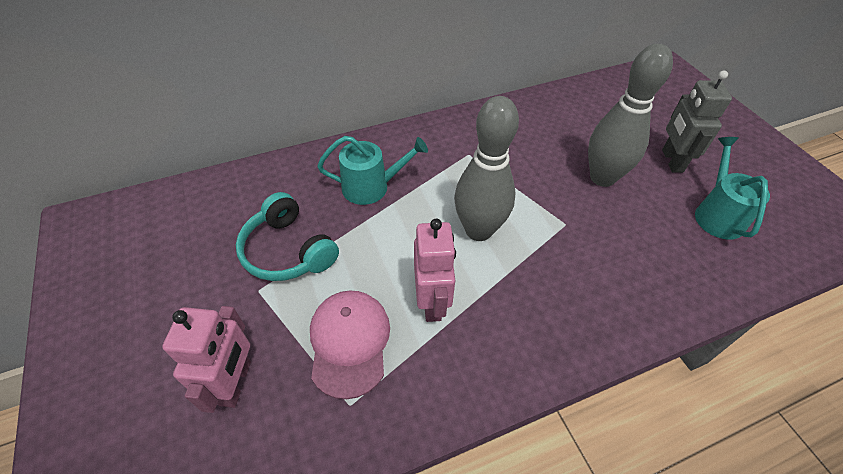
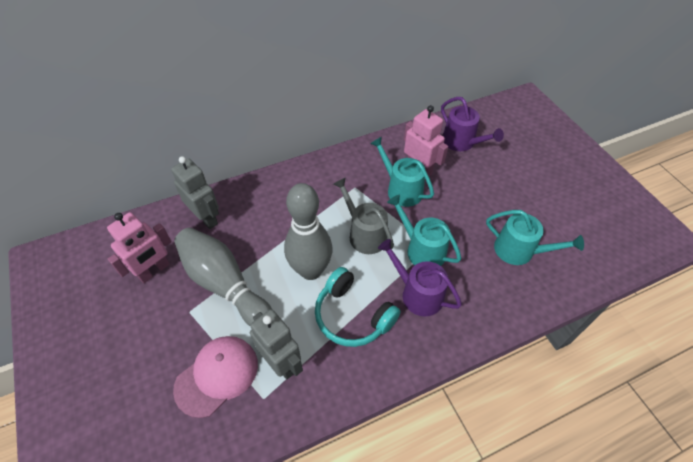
grey robot: [662,70,732,173] = 1 -> [171,156,219,229] [250,309,303,379] = 2
grey watering can: none = 0 -> [333,178,394,254] = 1
purple watering can: none = 0 -> [378,239,462,316] [441,97,504,151] = 2
turquoise watering can: [317,136,428,205] [695,137,770,240] = 2 -> [370,137,434,207] [387,195,461,266] [486,210,584,265] = 3

